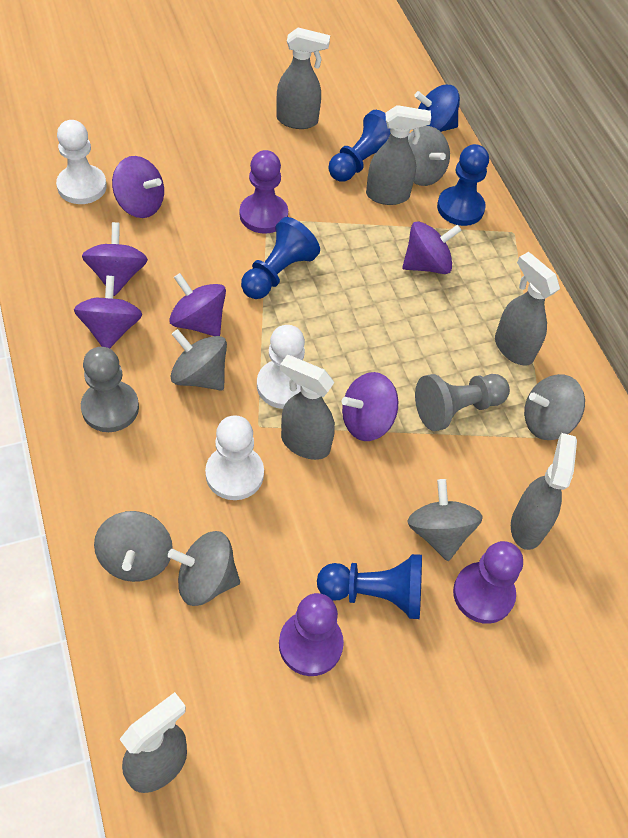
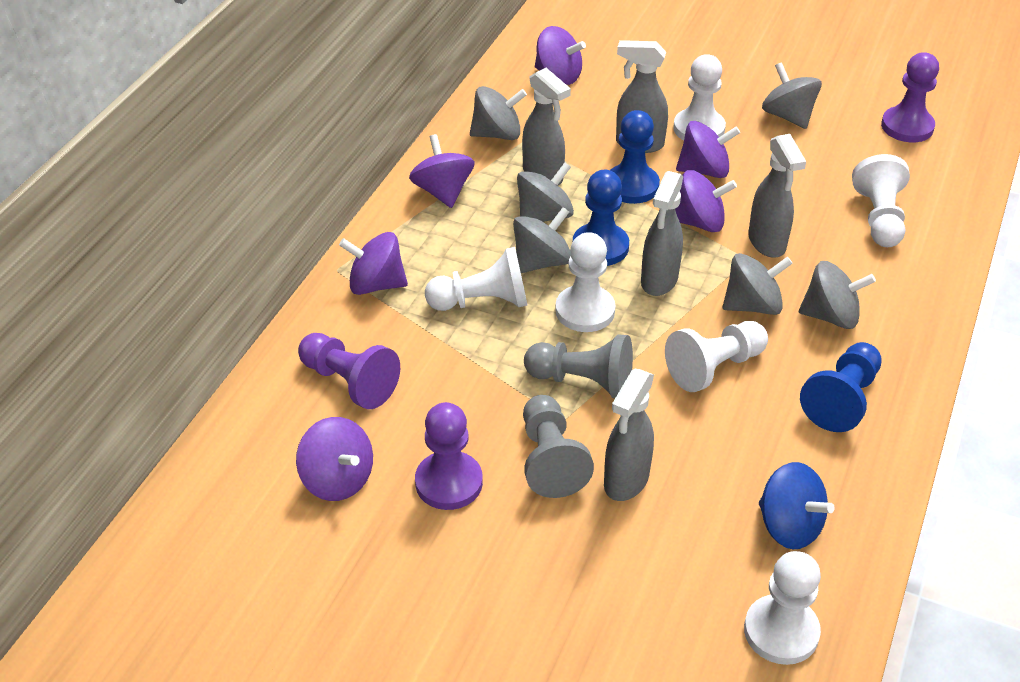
blue pawn: [241,217,320,299] [317,554,422,619] [328,110,390,181] [437,144,489,226] = 4 -> [573,170,629,266] [610,110,660,204] [800,342,882,432] = 3
grey spray bottle: [119,692,187,793] [277,28,330,129] [280,355,335,460] [366,105,431,205] [495,252,560,366] [511,433,577,550] = 6 -> [522,68,571,186] [604,369,654,501] [616,40,668,153] [641,171,683,296] [748,134,806,258] = 5
white pawn: [56,120,107,204] [205,415,264,500] [257,325,305,409] = 3 -> [425,247,527,311] [555,232,615,332] [665,321,768,392] [673,54,726,140] [744,551,821,665] [852,154,910,247] = 6

